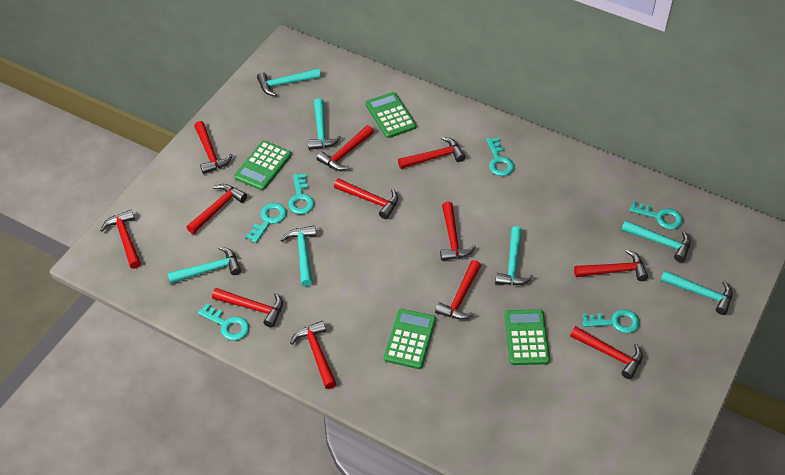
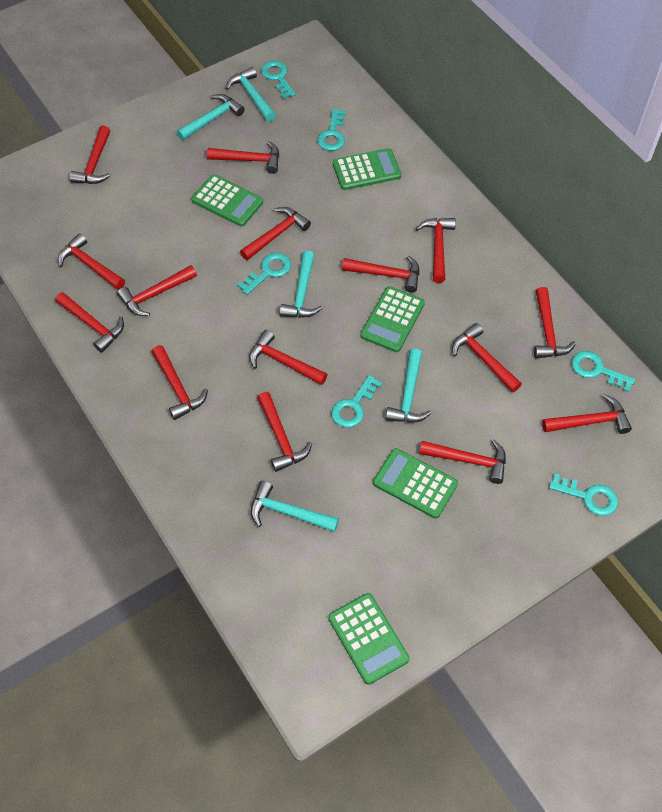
green calculator: [234,141,292,190] [365,92,417,138] [384,309,436,369] [505,309,550,365] = 4 -> [191,175,263,227] [328,593,410,685] [333,148,401,190] [360,286,425,352] [373,448,458,519] = 5
red hammer: [100,209,141,269] [187,184,247,234] [194,121,233,174] [212,288,283,328] [290,321,336,389] [316,125,374,171] [334,178,398,219] [398,137,465,169] [435,260,481,320] [440,202,476,261] [570,326,643,379] [574,249,648,281] = 12 -> [55,292,124,353] [58,233,125,290] [69,126,110,184] [117,265,197,316] [152,345,208,420] [207,141,279,174] [240,207,311,260] [249,330,328,385] [257,392,312,472] [342,256,419,293] [416,218,456,283] [419,440,506,484] [452,323,522,393] [534,287,576,359] [542,394,632,434] = 15
turquoise hammer: [167,246,241,284] [257,68,321,96] [281,225,316,287] [308,98,341,150] [495,226,533,285] [621,220,691,262] [660,270,733,315] = 7 -> [177,94,245,140] [226,67,276,122] [251,481,339,532] [280,251,323,318] [386,349,431,422] = 5

